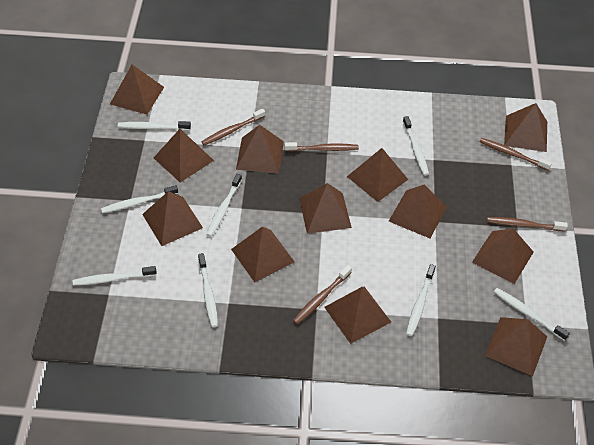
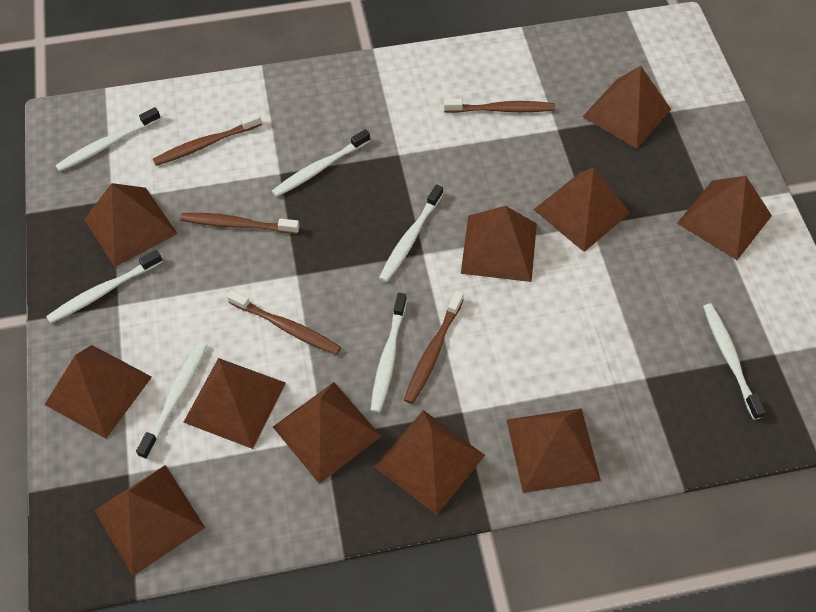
brown pyramid: [110,65,164,115] [142,191,203,246] [154,129,214,182] [231,226,295,282] [236,125,284,174] [299,183,352,234] [324,287,391,344] [347,148,408,202] [389,185,447,238] [472,228,534,284] [485,317,547,376] [504,103,547,152] = 12 -> [44,345,152,439] [84,183,178,267] [94,465,205,576] [183,358,286,449] [273,382,381,484] [375,410,485,515] [461,206,537,282] [506,408,601,493] [534,168,630,252] [582,66,671,149] [677,176,772,260] = 11
white toothbrush: [73,266,157,286] [101,185,178,213] [118,121,191,130] [198,253,218,327] [206,174,242,237] [403,116,429,176] [406,264,436,336] [494,288,570,341] = 8 -> [46,250,163,323] [55,107,161,172] [136,341,208,459] [272,129,370,197] [370,293,407,413] [379,184,443,282] [703,303,766,420] = 7

